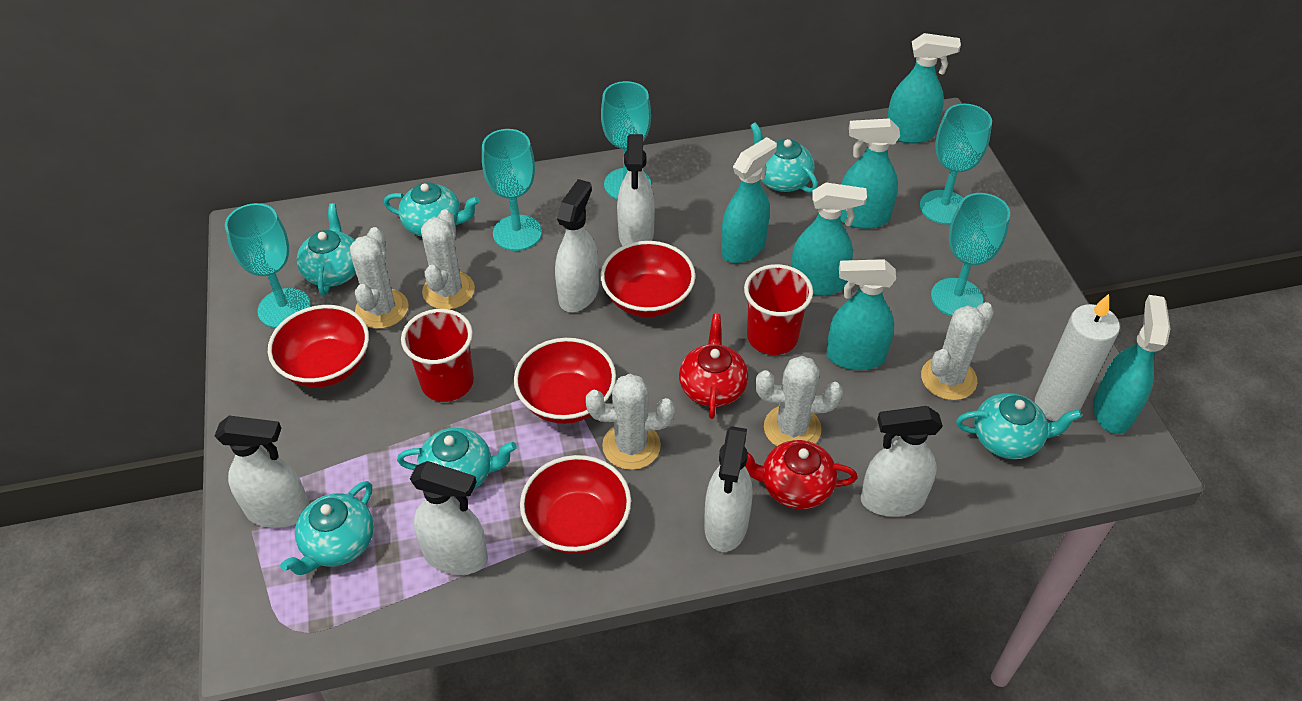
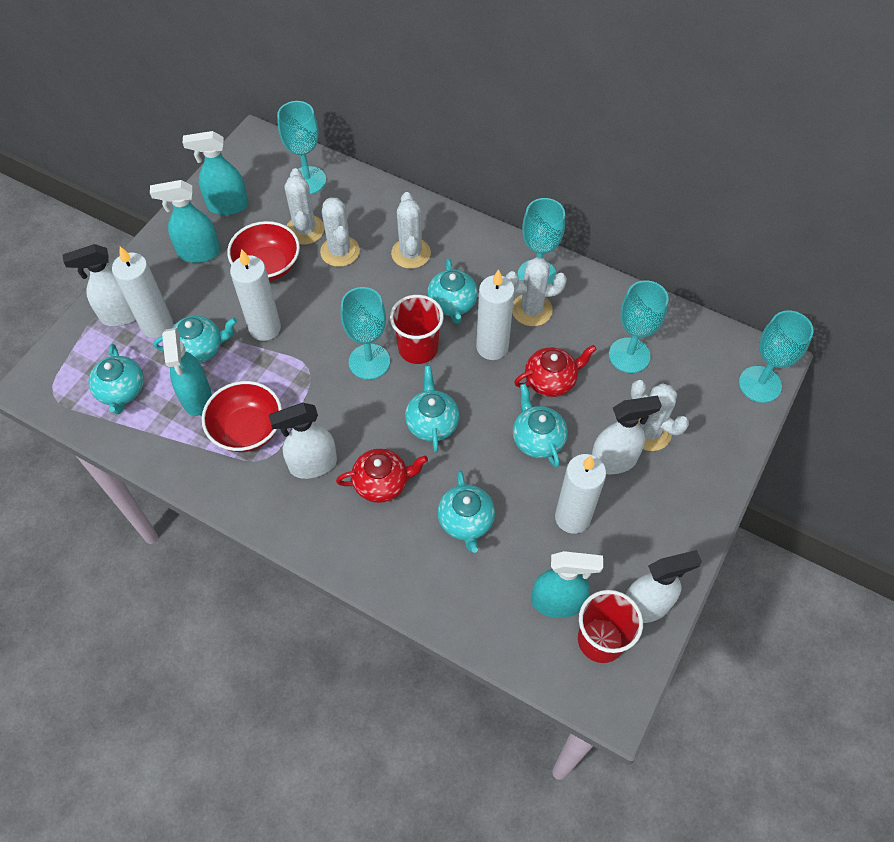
red bowl: [268,305,369,387] [514,338,616,424] [520,455,631,554] [601,241,695,317] = 4 -> [202,381,282,452] [227,221,300,282] = 2
turquoise spray bottle: [721,137,777,263] [791,183,867,296] [826,259,896,370] [840,118,900,229] [887,33,961,143] [1093,295,1171,434] = 6 -> [150,180,221,263] [162,328,212,416] [183,131,249,215] [531,551,603,618] = 4
white candle: [1035,294,1120,422] = 1 -> [112,246,173,338] [230,249,281,341] [476,269,515,360] [555,454,606,534] = 4
white spray bottle: [215,416,309,528] [410,461,488,575] [555,179,599,312] [617,134,655,246] [704,426,752,552] [861,406,943,517] = 6 -> [63,244,136,326] [269,403,337,479] [592,395,662,474] [625,550,702,623] = 4

